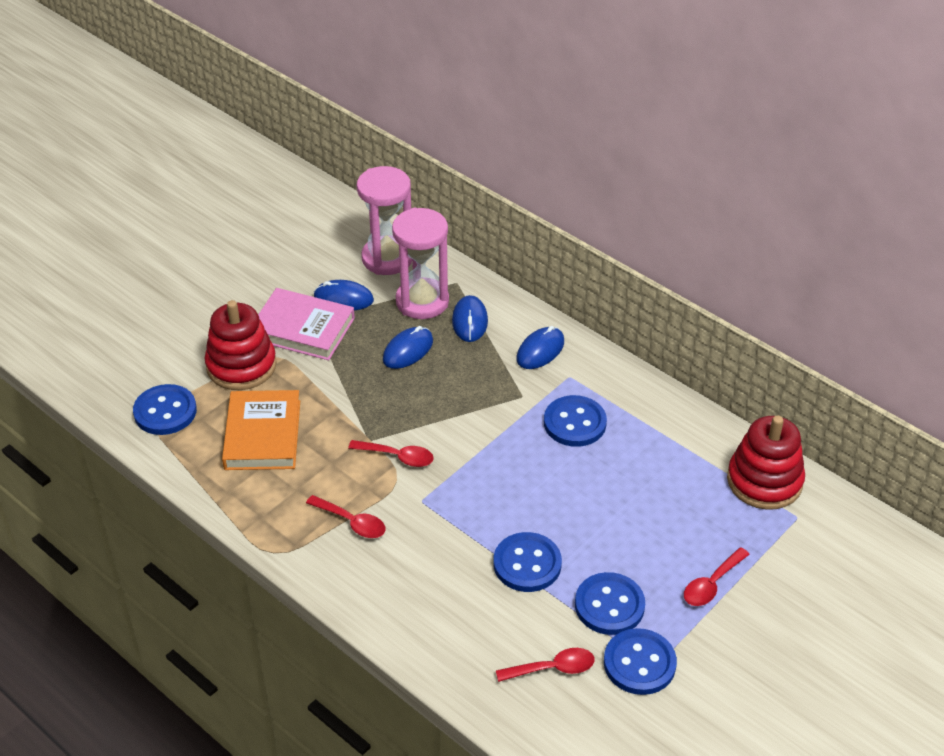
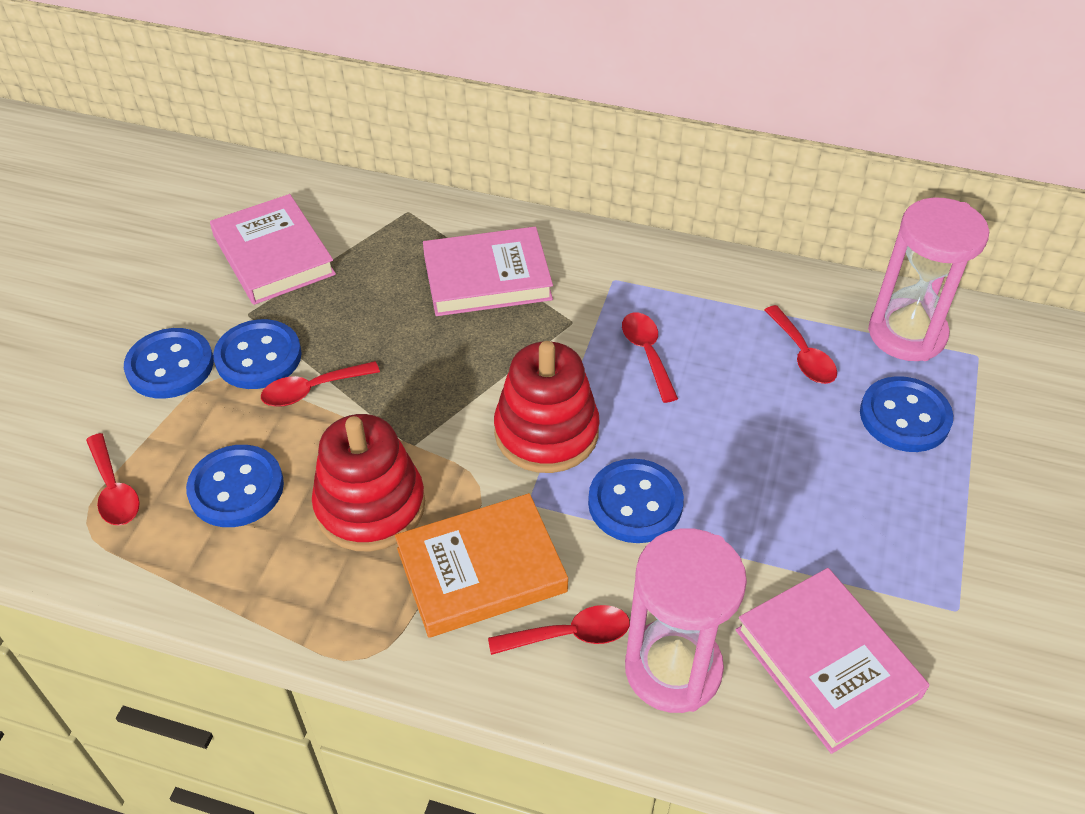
blue mouse: [314,280,374,310] [383,326,433,369] [452,295,488,342] [516,326,564,369] = 4 -> none = 0
pink book: [258,288,355,360] = 1 -> [210,194,336,305] [423,227,553,316] [735,568,930,754] = 3
red spoon: [306,495,385,538] [348,440,434,467] [496,648,595,682] [684,547,750,606] = 4 -> [86,433,140,526] [261,361,380,407] [488,605,630,655] [622,312,678,403] [765,305,837,384] = 5

